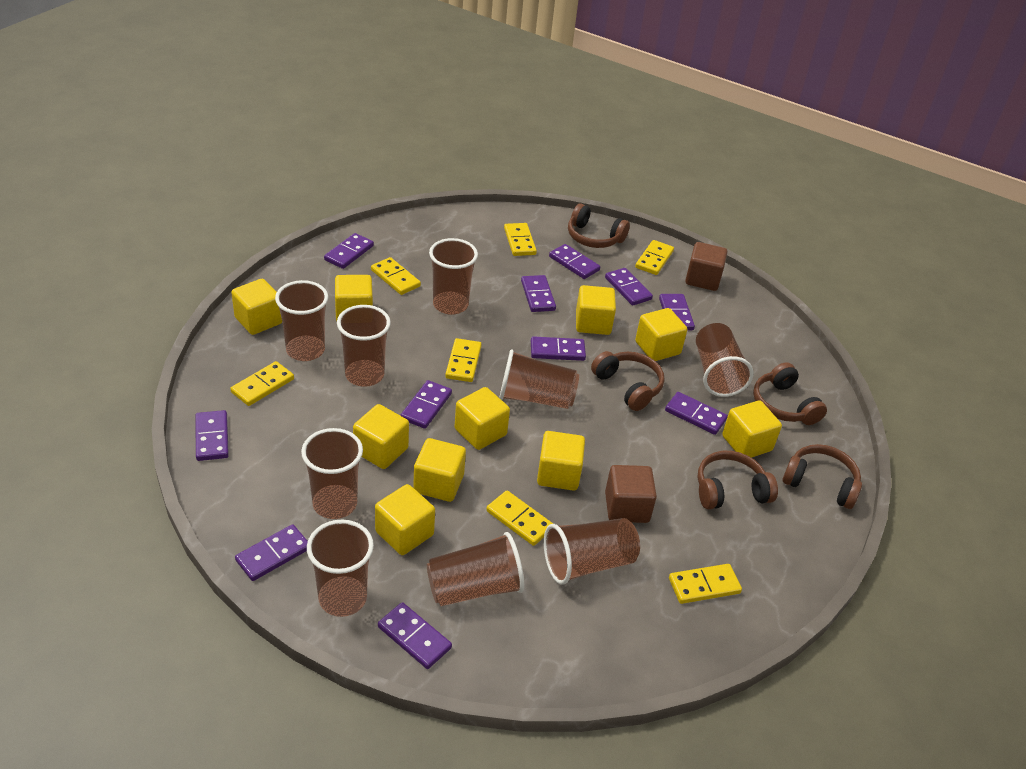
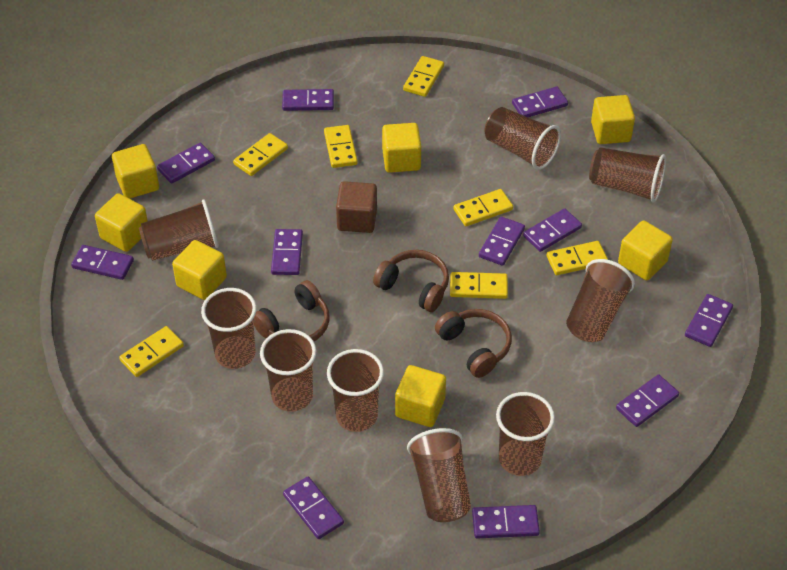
brown cube: [605,465,657,523] [685,242,727,291] = 2 -> [336,181,377,233] = 1
brown headphones: [568,203,630,248] [591,351,665,411] [697,451,778,509] [753,362,827,425] [782,444,862,509] = 5 -> [254,280,330,341] [373,250,449,312] [435,309,512,378] = 3
yellow cube: [231,279,282,335] [335,275,373,321] [353,404,409,469] [375,484,435,555] [413,438,466,502] [455,387,510,450] [537,431,585,491] [576,285,616,335] [635,308,687,361] [722,400,782,458] = 10 -> [95,193,148,252] [112,144,159,199] [172,240,227,300] [382,123,421,173] [395,365,446,427] [591,95,635,144] [618,220,673,280] = 7

